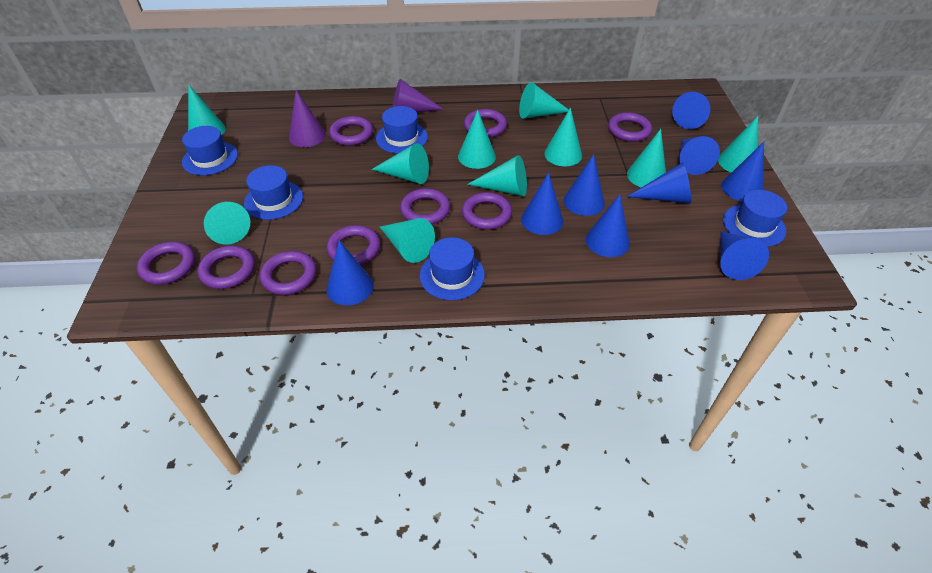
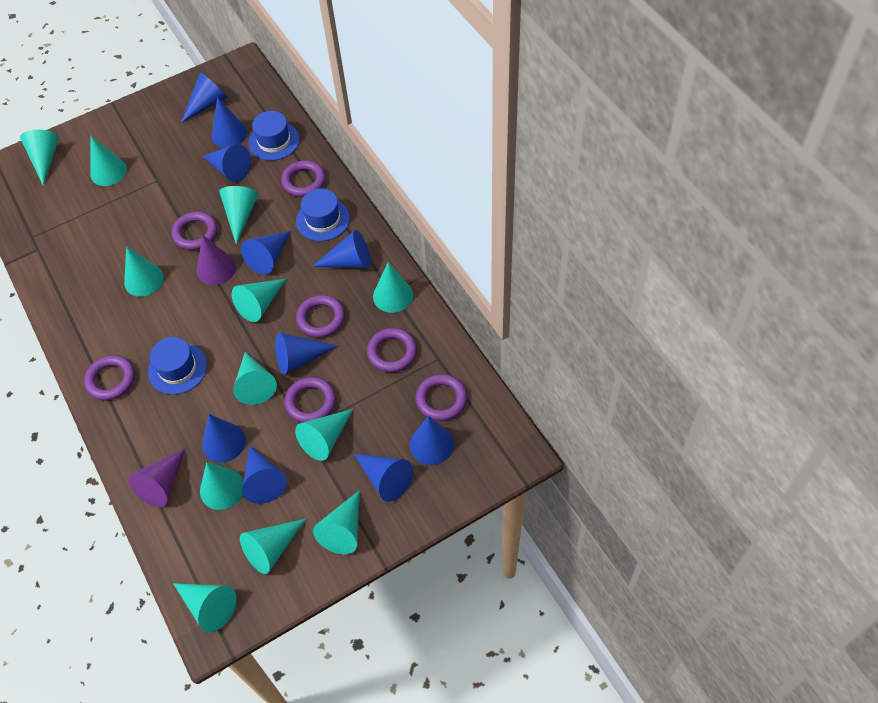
blue cone: [326,240,373,305] [521,172,563,235] [564,154,605,216] [586,194,630,257] [627,162,691,203] [672,92,710,129] [679,136,720,175] [720,231,769,280] [721,142,764,202] = 9 -> [181,73,228,123] [202,144,251,182] [202,414,246,463] [212,97,247,148] [241,231,291,275] [242,446,287,504] [275,333,338,375] [312,230,371,268] [354,454,413,501] [410,416,454,465] = 10
blue hat: [182,126,238,175] [244,165,303,220] [376,106,428,154] [420,237,485,300] [723,190,787,247] = 5 -> [148,337,207,395] [249,111,300,161] [296,188,350,241] = 3
purple ring: [137,242,195,285] [198,246,255,289] [260,251,316,295] [327,225,380,265] [329,116,373,146] [400,188,450,224] [462,192,512,230] [464,109,507,138] [608,112,652,142] = 9 -> [84,355,135,401] [172,211,218,250] [281,160,326,197] [284,377,336,423] [296,295,345,338] [367,328,417,372] [416,374,467,421] = 7
turquoise cone: [188,85,226,136] [204,202,250,244] [371,143,429,184] [380,218,435,263] [458,110,496,169] [467,155,527,196] [519,82,569,119] [544,108,582,166] [627,129,666,187] [718,116,758,173] = 10 -> [20,130,59,186] [90,136,127,186] [124,246,164,297] [173,583,237,633] [200,462,244,510] [219,186,258,245] [232,278,287,322] [233,352,277,405] [240,519,306,574] [295,409,353,461] [313,490,360,554] [373,262,413,313] = 12

